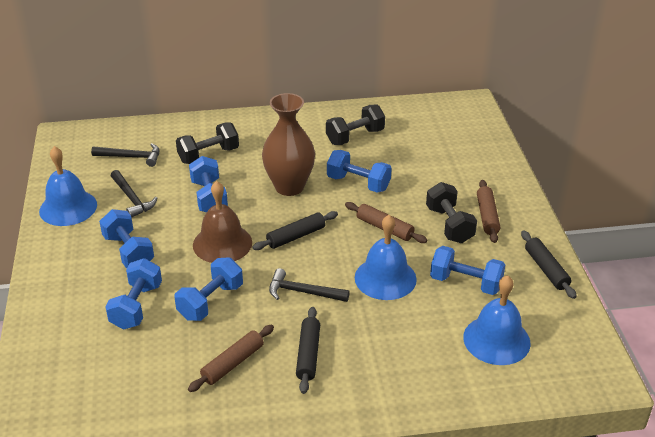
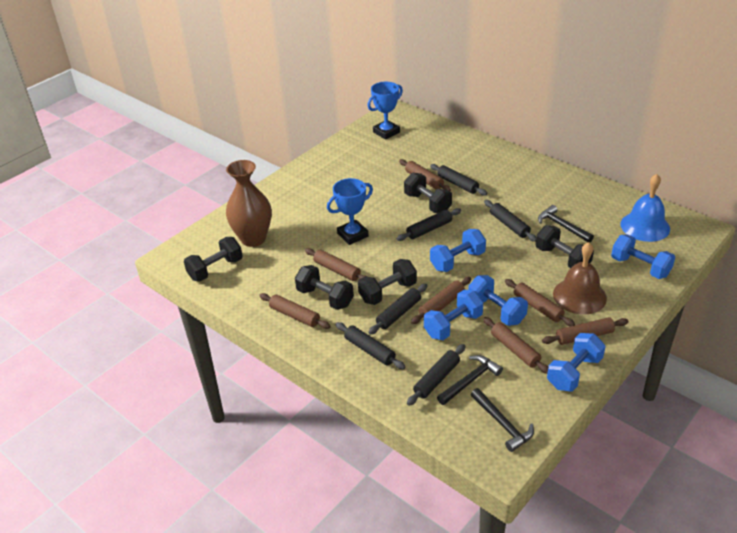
black dumbbell: [176,122,239,164] [326,104,385,145] [426,182,477,243] = 3 -> [184,237,243,281] [295,265,354,310] [358,259,417,305] [404,173,452,213] [536,225,594,268] = 5
black rolling pin: [252,211,338,250] [296,307,320,394] [521,231,577,299] = 3 -> [336,322,406,369] [368,284,427,335] [397,208,461,241] [407,344,465,406] [430,164,487,195] [484,200,536,242] = 6
blue bell: [39,146,97,226] [355,215,417,300] [463,275,531,365] = 3 -> [621,174,670,242] = 1
blue dumbbell: [99,209,154,268] [105,258,162,330] [174,257,243,321] [189,156,228,212] [327,150,392,193] [430,246,505,295] = 6 -> [424,290,483,340] [430,229,486,272] [468,275,528,326] [547,333,606,392] [611,234,675,279] = 5
blue trophy: none = 0 -> [327,178,373,245] [367,82,403,140] = 2
brown rolling pin: [188,325,274,392] [345,202,427,243] [477,180,500,243] = 3 -> [259,293,331,329] [305,248,368,281] [399,159,451,191] [411,277,471,324] [483,317,548,374] [505,279,575,326] [542,317,629,345] = 7

